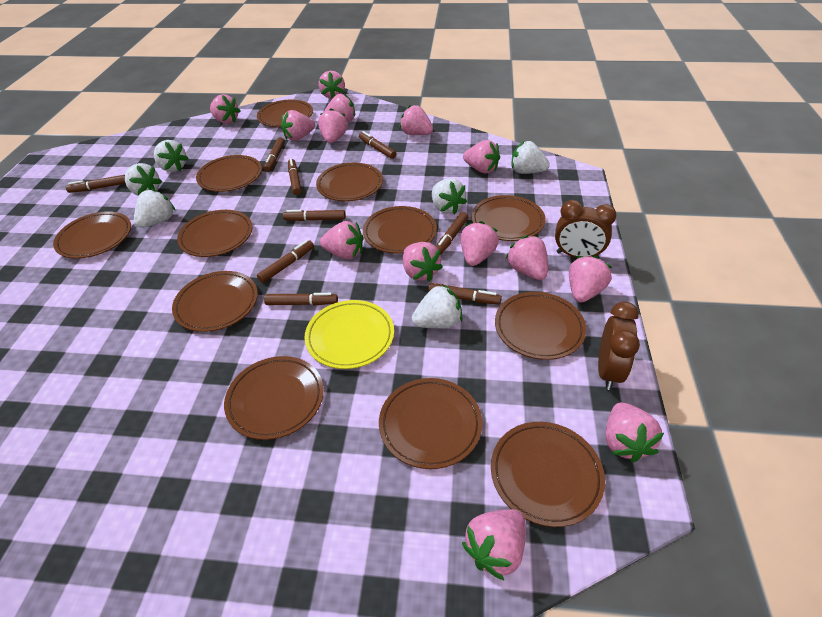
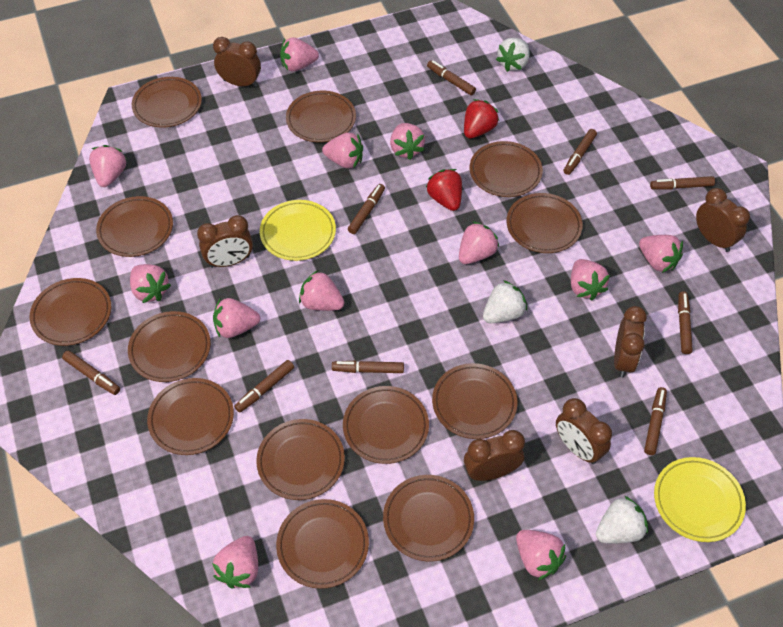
brown clock: [555,200,616,258] [598,302,640,390] = 2 -> [197,215,253,268] [213,37,261,87] [464,430,525,481] [556,398,612,464] [614,306,647,378] [696,188,750,252] = 6
brown plate: [53,211,131,259] [172,271,258,332] [177,210,252,257] [196,155,262,192] [224,356,324,440] [257,100,313,127] [316,163,383,201] [363,206,437,254] [379,378,482,469] [471,195,546,241] [491,422,605,527] [495,292,586,360] = 12 -> [30,278,111,346] [96,196,173,257] [128,311,211,382] [132,77,202,127] [147,378,234,455] [256,419,345,500] [276,499,369,589] [286,91,356,142] [343,386,429,464] [383,475,474,562] [432,363,517,439] [470,141,543,197] [506,193,583,253] = 13
pink strawberry: [210,94,240,124] [281,110,315,141] [318,108,347,143] [319,71,345,99] [320,221,363,259] [323,94,355,122] [399,105,433,135] [403,242,443,282] [460,221,499,266] [462,509,526,580] [463,140,500,173] [506,235,548,280] [569,255,612,303] [605,402,664,463] = 14 -> [89,145,127,187] [130,264,171,303] [212,536,258,589] [213,298,260,338] [280,37,319,71] [299,270,345,311] [322,133,363,168] [390,123,425,160] [459,221,499,264] [516,530,566,580] [571,259,610,301] [639,235,683,273] = 12
red strawberry: none = 0 -> [426,169,462,211] [464,99,499,139] = 2
white strawberry: [125,163,162,196] [134,189,176,228] [154,140,189,172] [412,284,463,328] [432,178,467,214] [511,141,550,174] = 6 -> [483,280,527,323] [496,38,530,72] [596,496,648,543] = 3
yellow plate: [305,300,394,369] = 1 -> [260,200,336,261] [654,457,746,542] = 2

